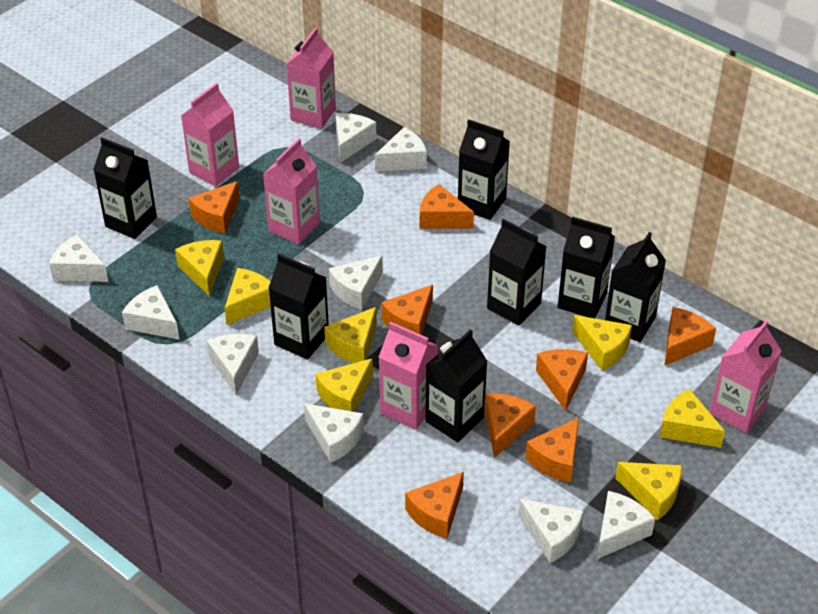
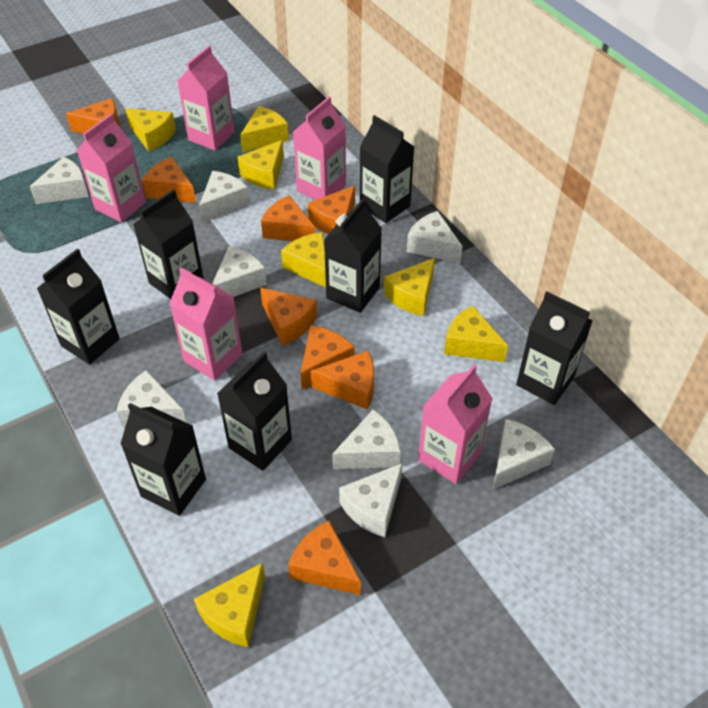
white cheese: [49,234,109,282] [122,285,179,339] [207,334,259,395] [304,403,364,463] [329,256,383,310] [335,113,377,163] [375,127,427,172] [518,499,584,563] [597,491,655,559] = 9 -> [30,157,89,204] [116,370,186,427] [199,171,250,223] [212,247,267,297] [332,409,401,469] [339,463,403,537] [407,211,462,263] [493,419,555,490] = 8

